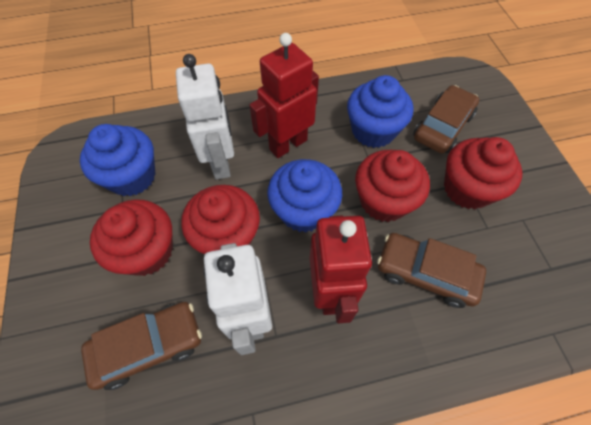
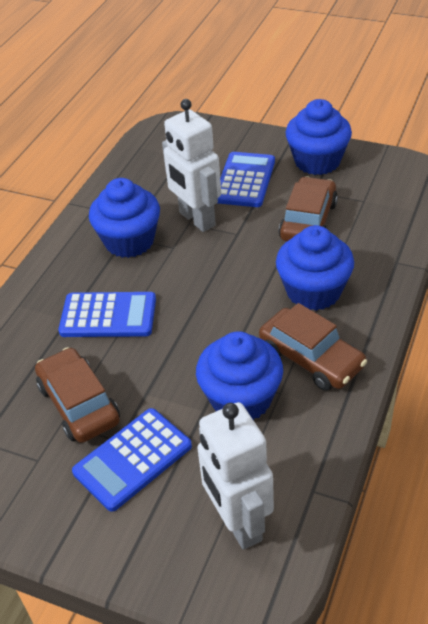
blue calculator: none = 0 -> [58,292,156,337] [72,408,192,512] [218,152,275,207] = 3
blue cupcake: [80,124,156,196] [267,159,342,232] [347,75,413,148] = 3 -> [89,178,160,258] [196,331,283,420] [276,225,354,311] [286,99,352,175] = 4
red cupcake: [90,199,173,276] [181,185,260,254] [355,150,430,222] [444,137,522,209] = 4 -> none = 0
red robot: [249,33,319,158] [310,215,372,323] = 2 -> none = 0

